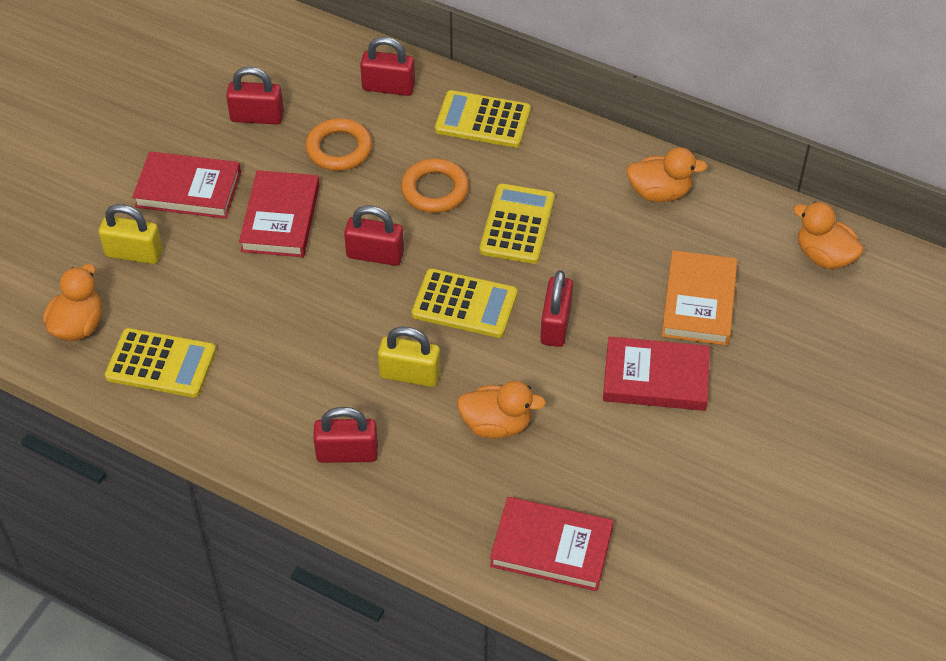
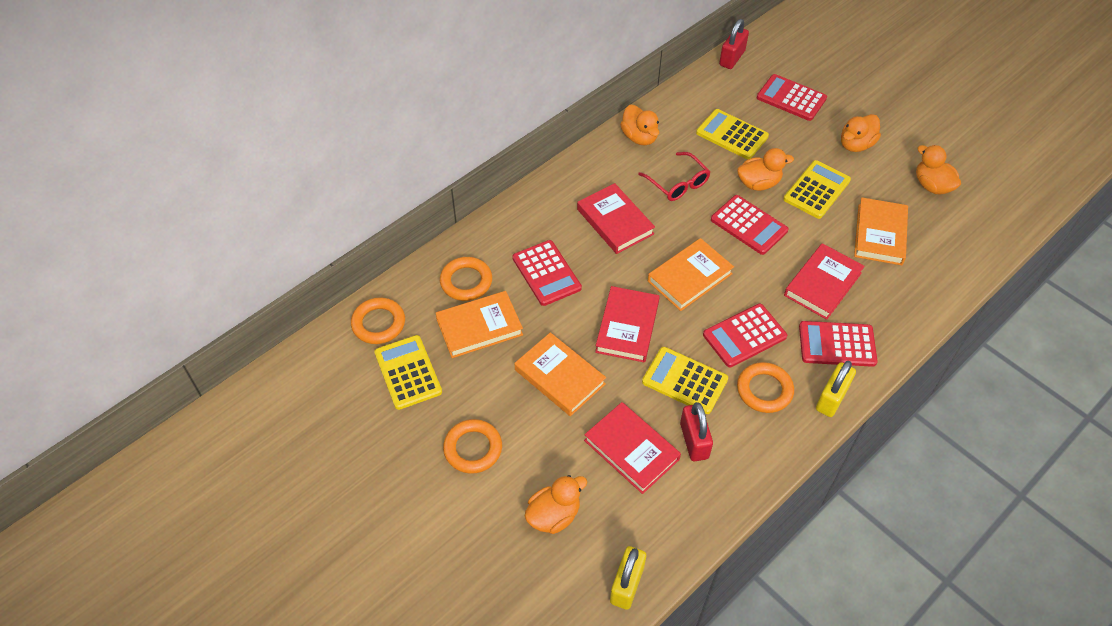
orange book: [661,250,737,345] = 1 -> [436,291,523,358] [515,332,606,416] [648,238,734,311] [854,197,908,265] = 4
orange duck: [43,264,102,341] [457,381,546,439] [626,147,708,202] [793,202,864,269] = 4 -> [525,475,587,534] [620,105,659,146] [737,148,794,191] [841,114,881,152] [916,145,961,195] = 5
orange ring: [305,118,372,171] [401,159,469,213] = 2 -> [351,297,405,344] [440,257,492,301] [443,419,502,474] [737,362,794,413] = 4
red calculator: none = 0 -> [512,240,582,306] [703,304,787,367] [711,195,788,255] [757,74,827,121] [799,321,878,367] = 5
red glasses: none = 0 -> [638,152,710,201] = 1
red padlock: [226,67,284,124] [313,407,378,463] [344,205,404,266] [360,37,415,96] [540,270,573,347] = 5 -> [680,402,713,461] [719,19,749,69] = 2

